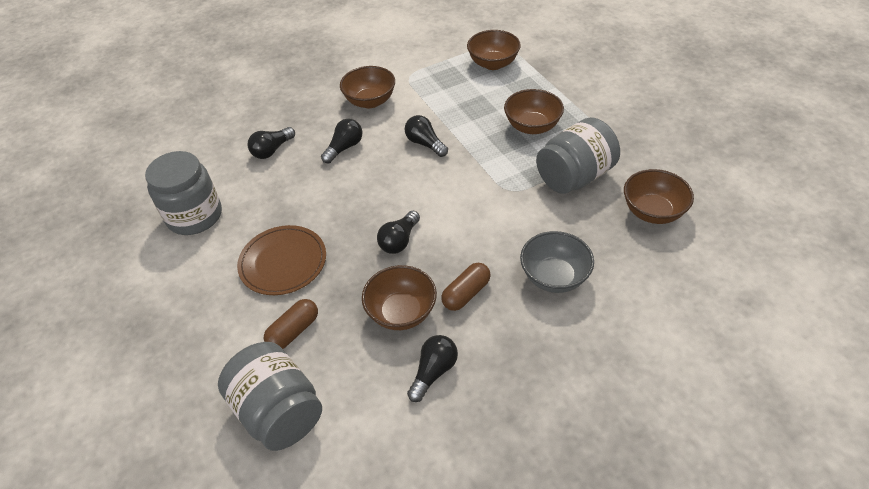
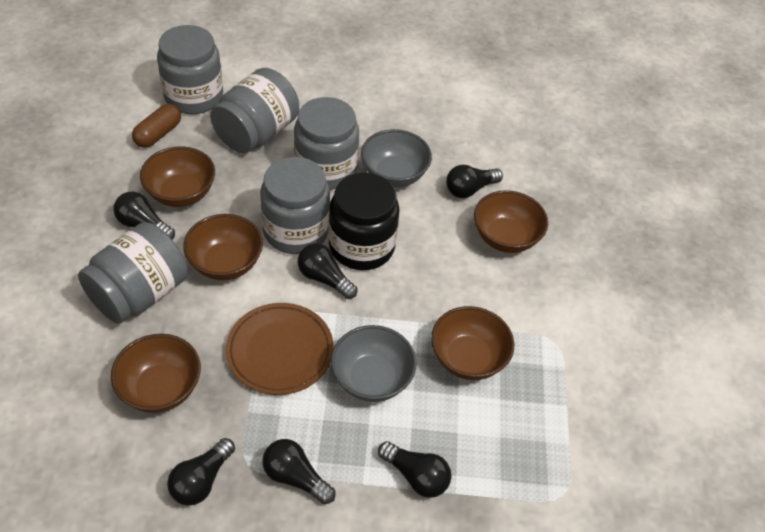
black jar: none = 0 -> [328,173,400,270] = 1
black light bulb: [248,127,295,159] [321,119,362,163] [377,211,420,254] [405,115,448,157] [407,335,458,402] = 5 -> [114,192,175,240] [167,438,235,506] [263,439,336,504] [298,243,358,299] [378,441,451,498] [446,165,503,198] = 6
brown capsule: [264,299,318,349] [441,263,491,311] = 2 -> [132,104,181,148] = 1
grey bowl: [520,231,594,293] = 1 -> [331,325,417,402] [361,129,432,187] = 2
grey jar: [145,151,222,235] [218,342,322,451] [536,117,620,194] = 3 -> [78,222,188,324] [157,25,223,114] [210,68,299,153] [260,157,330,254] [294,97,359,190] = 5

